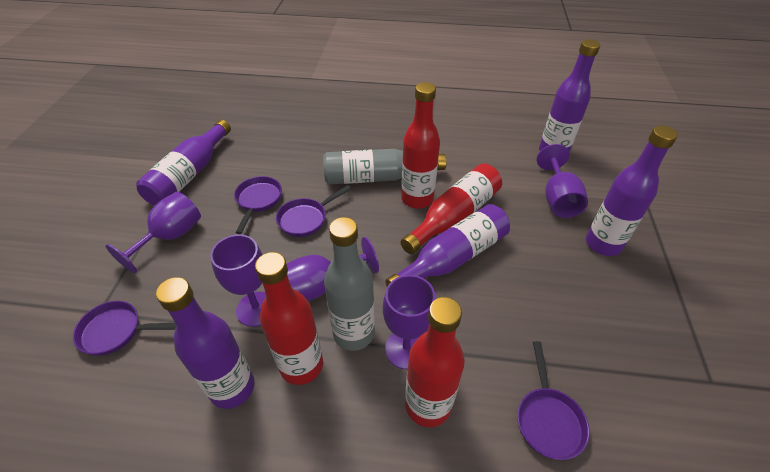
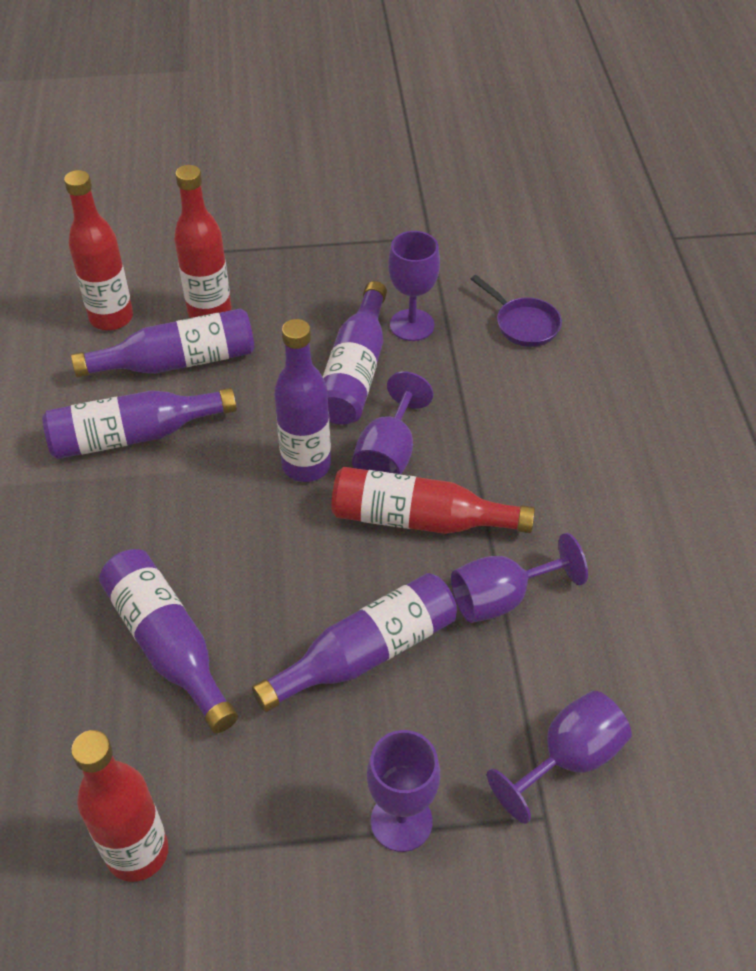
grey bottle: [323,149,446,184] [324,217,375,351] = 2 -> none = 0
purple bottle: [136,120,231,206] [156,277,255,409] [385,204,510,287] [539,39,600,153] [586,125,678,256] = 5 -> [42,388,237,459] [71,308,254,377] [99,549,238,733] [252,573,457,712] [274,319,331,482] [323,281,387,425] = 6
purple pan: [73,301,176,356] [234,176,282,234] [276,185,351,237] [517,341,590,460] = 4 -> [471,275,562,347] = 1

